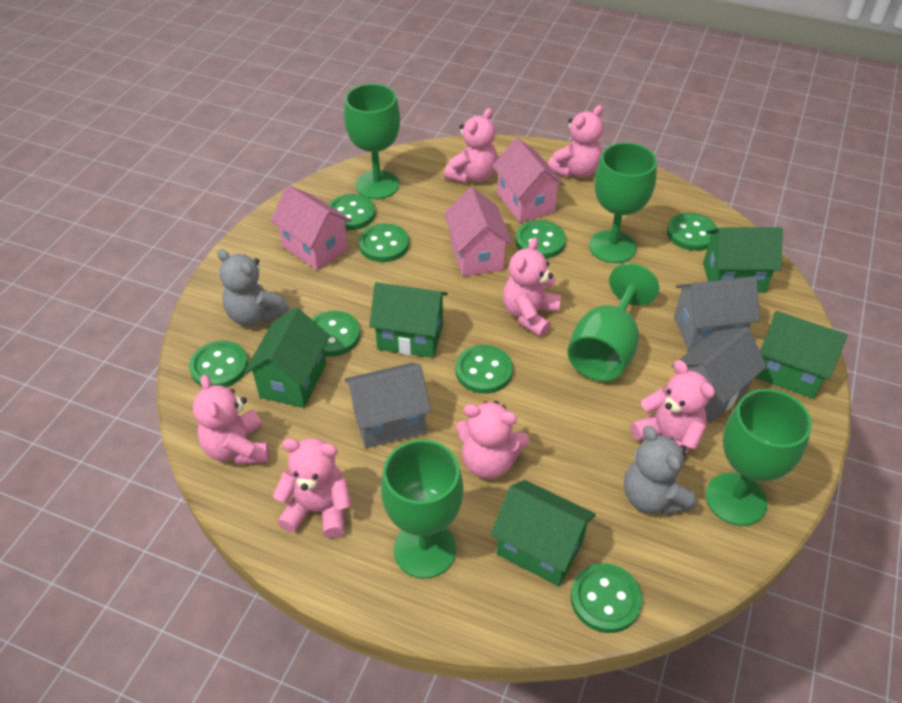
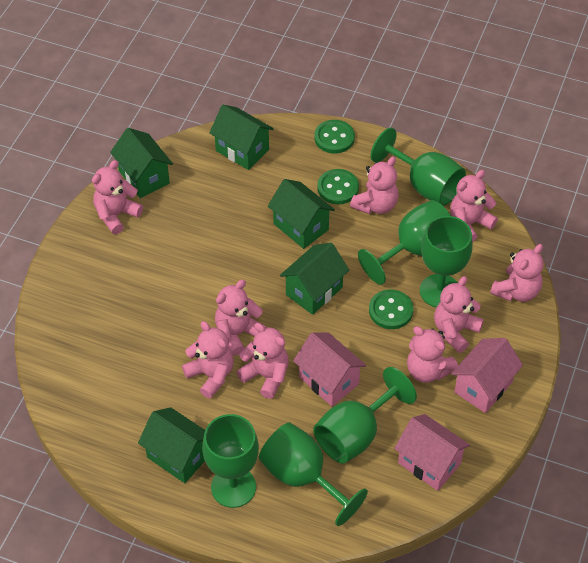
green button: [189,341,248,387] [312,311,360,357] [328,194,375,230] [359,223,409,262] [456,345,513,394] [515,220,566,259] [571,563,642,633] [667,213,717,251] = 8 -> [314,120,355,153] [317,169,359,204] [369,290,413,329] = 3
green goblet: [344,84,400,199] [381,439,463,579] [567,263,659,381] [589,143,657,263] [706,389,812,526] = 5 -> [202,414,259,508] [259,422,368,526] [313,367,417,464] [358,200,451,285] [371,128,466,206] [420,216,473,307] = 6
grey house: [345,363,431,448] [672,327,767,423] [674,277,760,350] = 3 -> none = 0
grey teddy bear: [217,249,289,326] [624,426,696,515] = 2 -> none = 0
pink teddy bear: [193,375,269,465] [273,438,351,538] [444,108,498,183] [456,401,530,479] [503,237,561,337] [548,105,603,178] [631,360,715,454] = 7 -> [92,160,143,234] [182,321,234,399] [215,280,267,356] [236,323,289,399] [350,156,399,214] [407,326,458,383] [434,276,484,353] [450,170,498,242] [490,244,544,302] = 9

